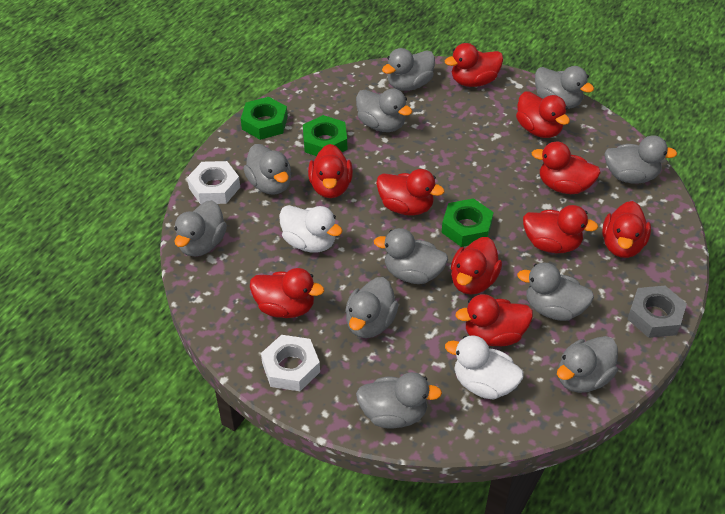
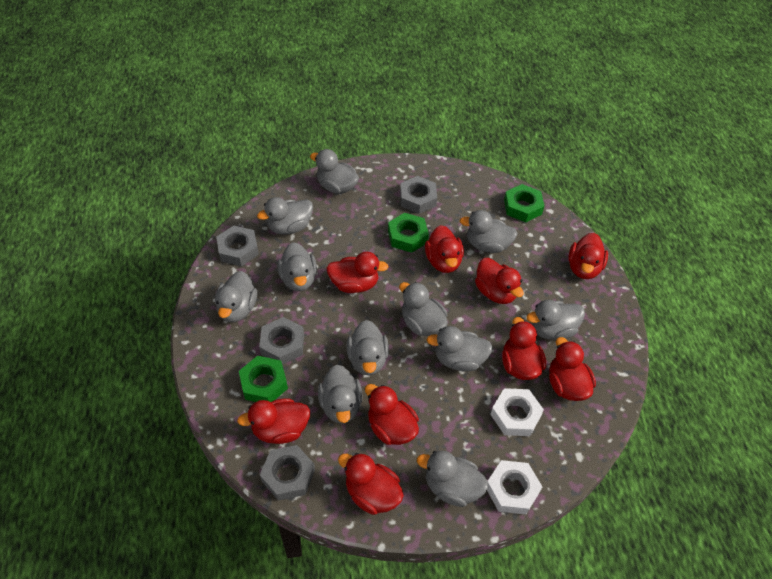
grey nut: [628,286,687,338] = 1 -> [216,226,259,266] [259,317,304,365] [260,445,315,501] [400,176,437,214] = 4
red duck: [250,268,324,318] [308,144,353,198] [376,169,445,216] [445,43,503,87] [451,237,502,295] [455,294,533,346] [516,91,570,138] [523,205,598,253] [532,141,601,194] [602,201,651,258] = 10 -> [237,399,310,444] [327,252,389,293] [338,453,404,515] [365,384,419,445] [425,225,464,273] [475,258,524,304] [502,317,546,380] [549,337,596,401] [568,233,608,279] = 9
white duck: [279,205,343,253] [445,336,523,399] = 2 -> none = 0

